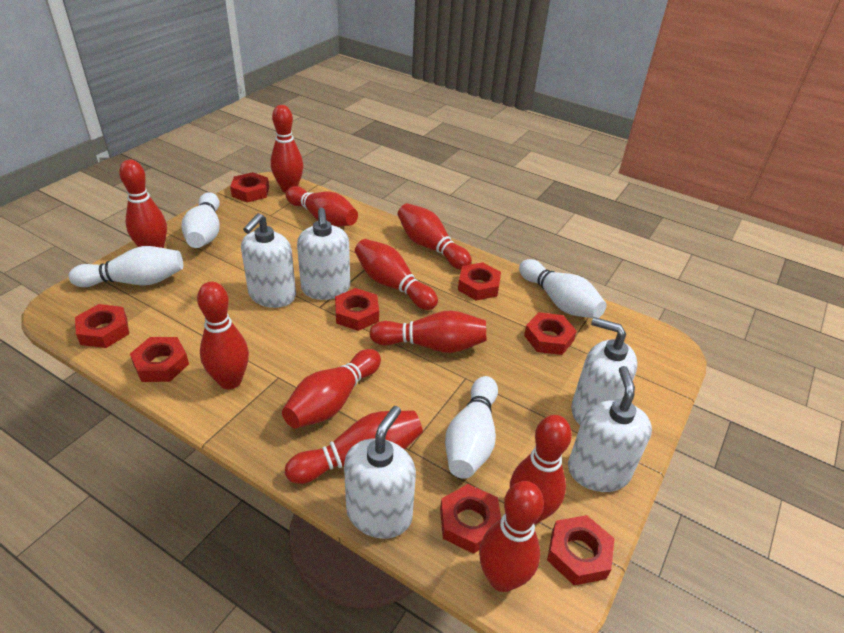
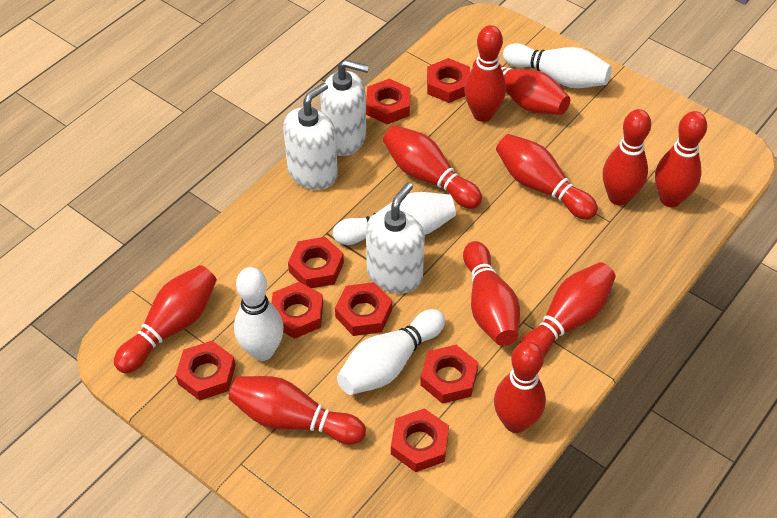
white soap dispenser: [241,213,296,308] [297,208,350,300] [344,406,416,539] [568,366,652,492] [571,317,638,425] = 5 -> [283,83,338,190] [320,60,369,156] [366,182,425,293] = 3

